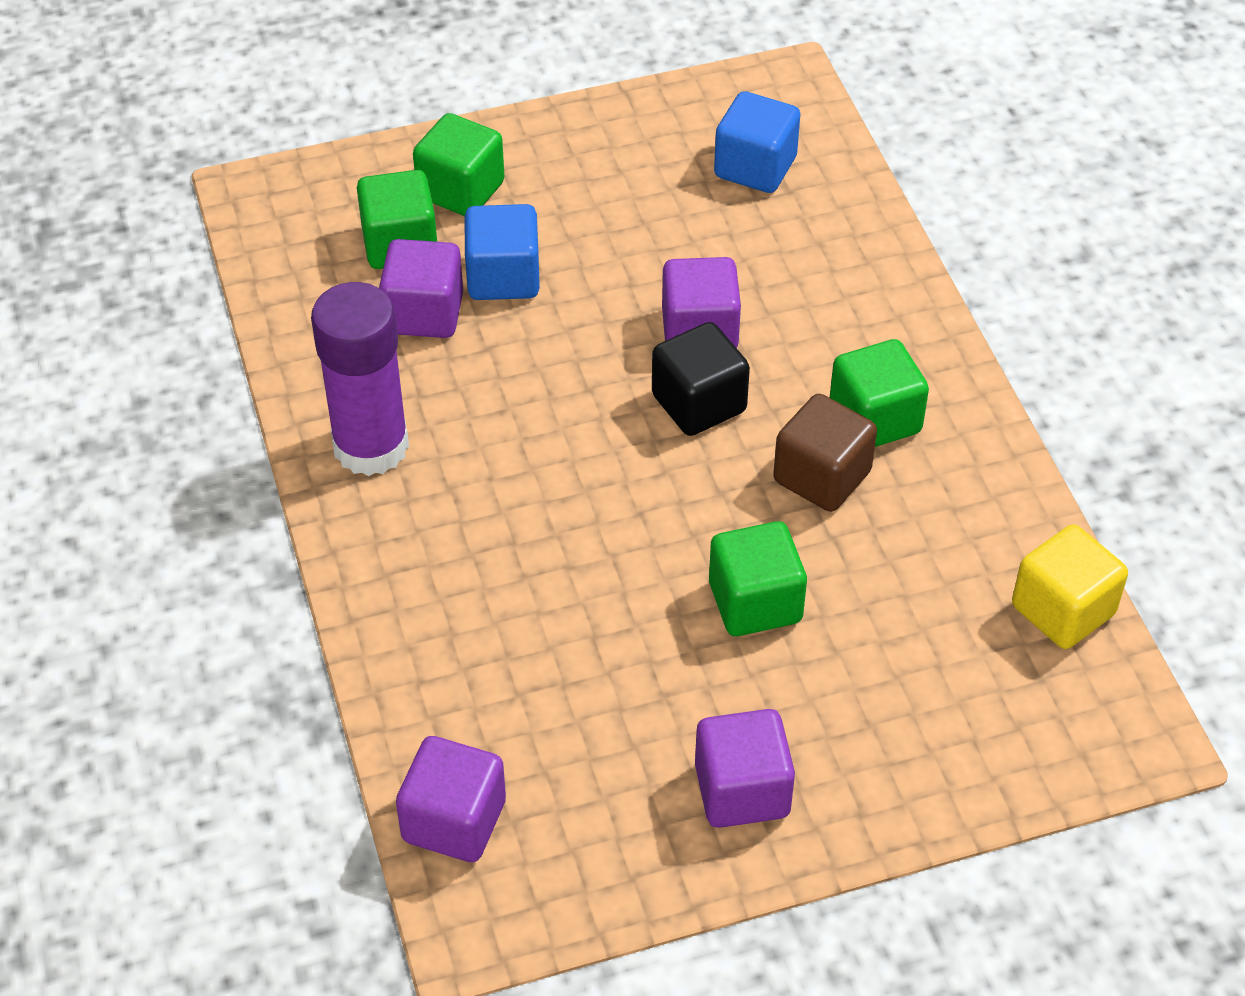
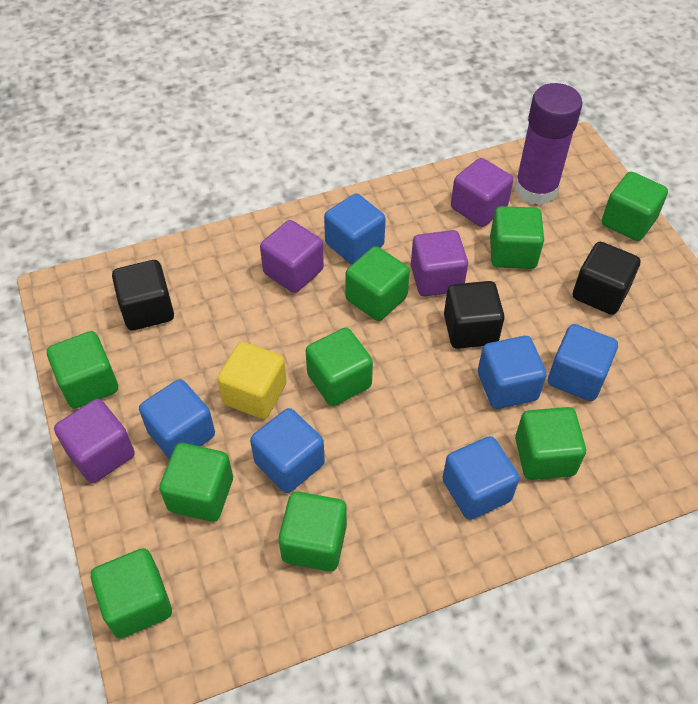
black cube: [652,322,750,436] = 1 -> [112,260,174,331] [444,281,505,349] [573,242,640,315] = 3
blue cube: [465,204,540,300] [714,91,800,193] = 2 -> [139,379,215,459] [250,408,325,493] [324,193,386,264] [442,436,520,520] [478,336,547,409] [548,324,618,401] = 6
brown cube: [773,394,877,512] = 1 -> none = 0
green cube: [357,170,437,269] [413,113,505,216] [709,521,807,636] [829,339,929,447] = 4 -> [47,331,118,409] [91,548,172,638] [159,443,233,522] [278,491,347,572] [306,328,373,406] [345,246,410,321] [490,206,544,269] [515,407,586,480] [602,172,668,241] = 9

